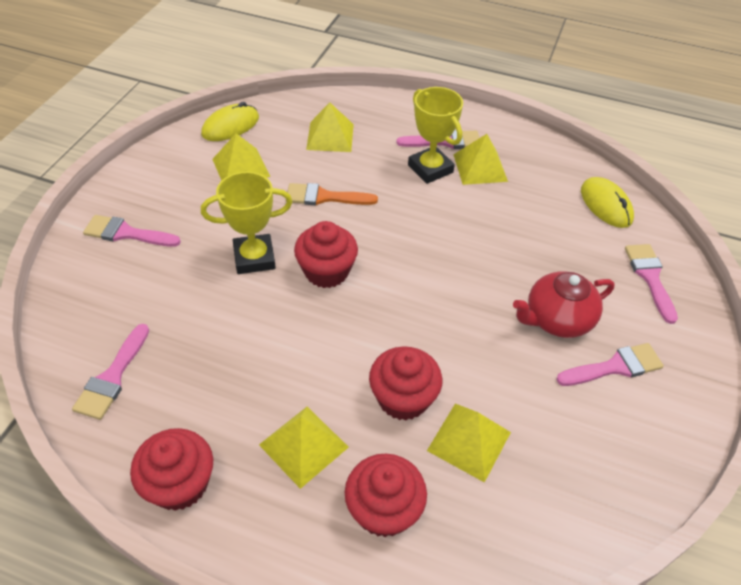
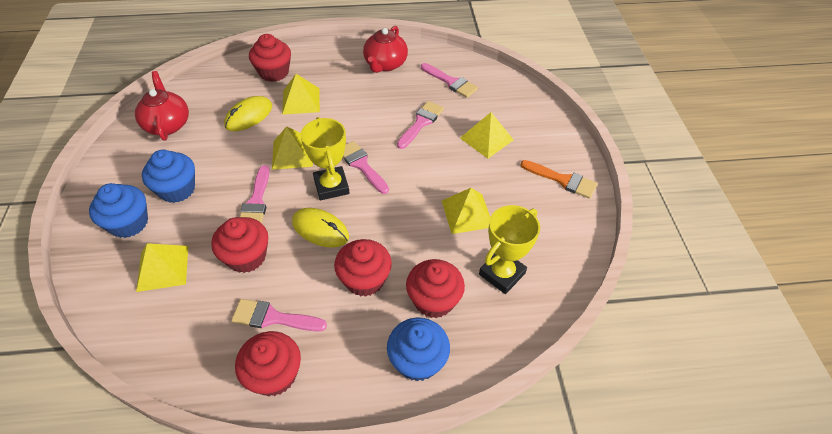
blue cupcake: none = 0 -> [89,183,148,238] [142,150,195,203] [387,317,450,381] = 3
red cupcake: [130,428,213,511] [294,221,358,288] [345,454,427,537] [369,346,442,420] = 4 -> [211,217,268,273] [235,331,301,396] [249,34,291,82] [334,239,392,297] [406,259,465,318] = 5
red teapot: [513,271,615,338] = 1 -> [135,71,189,141] [363,26,408,73] = 2

